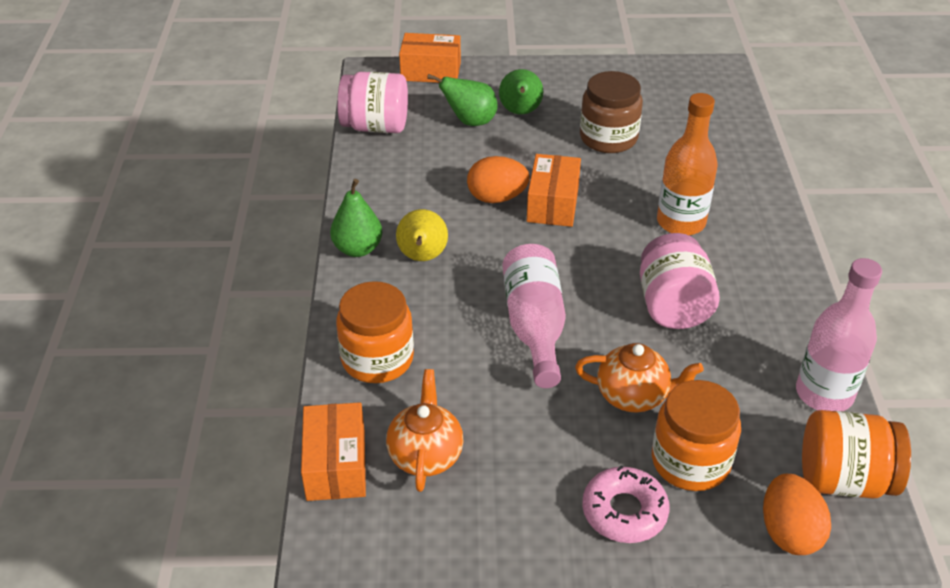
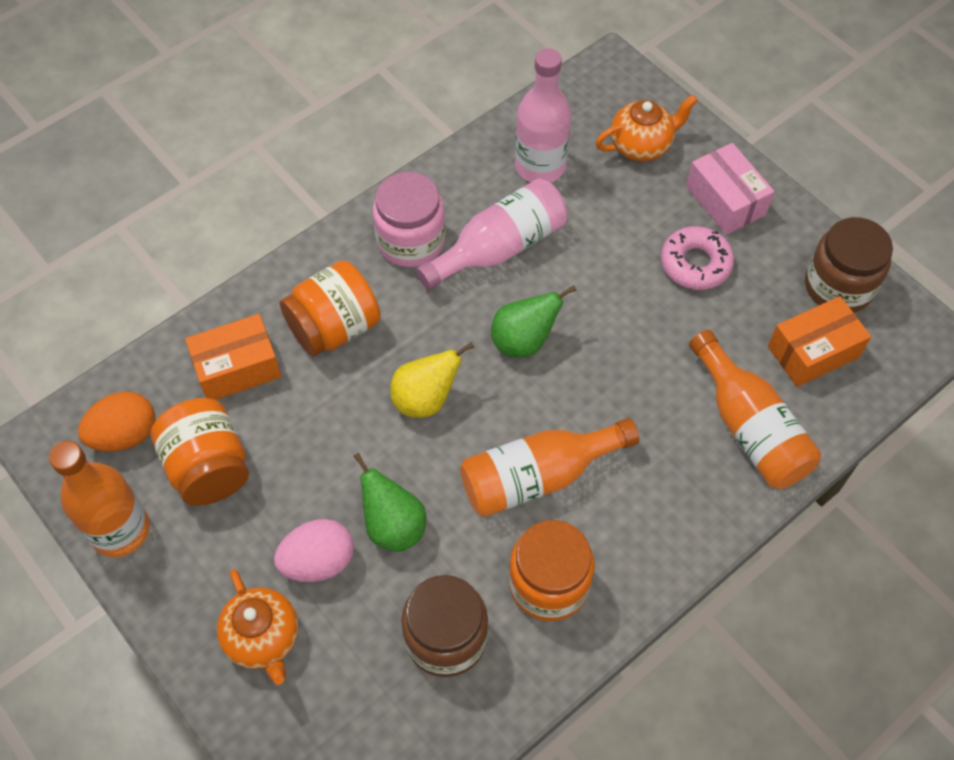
brown jar: [580,71,643,153] = 1 -> [401,575,488,677] [805,217,893,313] = 2
green pear: [330,179,382,257] [427,74,498,126] [499,69,543,114] = 3 -> [353,453,426,552] [491,285,577,358] = 2
orange bottle: [657,93,718,235] = 1 -> [49,441,150,557] [460,418,639,517] [689,330,821,489] = 3
orange box: [301,402,366,501] [399,33,461,83] [527,154,581,227] = 3 -> [185,314,282,400] [768,296,871,387] = 2
orange egg: [467,156,530,203] [763,474,831,555] = 2 -> [78,391,155,452] = 1
pink box: none = 0 -> [686,143,775,235] = 1
pink egg: none = 0 -> [274,519,354,582] = 1
pink jar: [337,72,408,133] [640,233,720,329] = 2 -> [373,172,446,267] = 1

